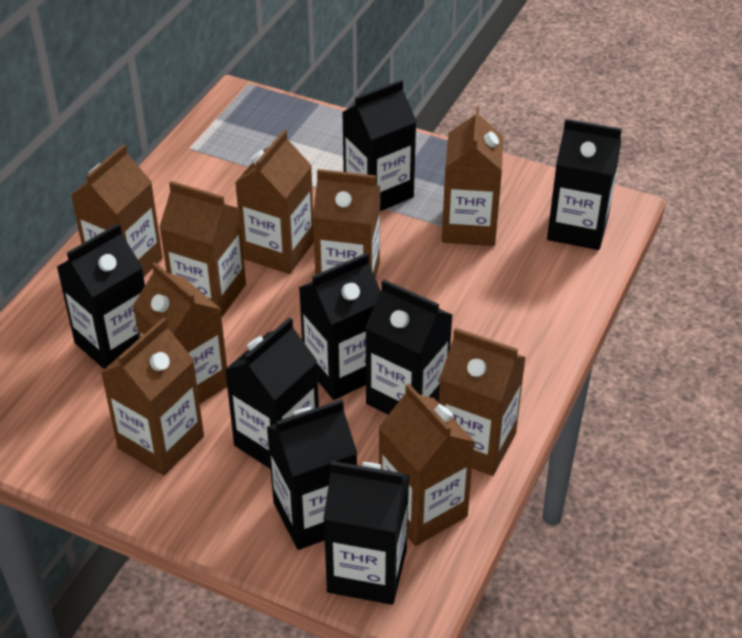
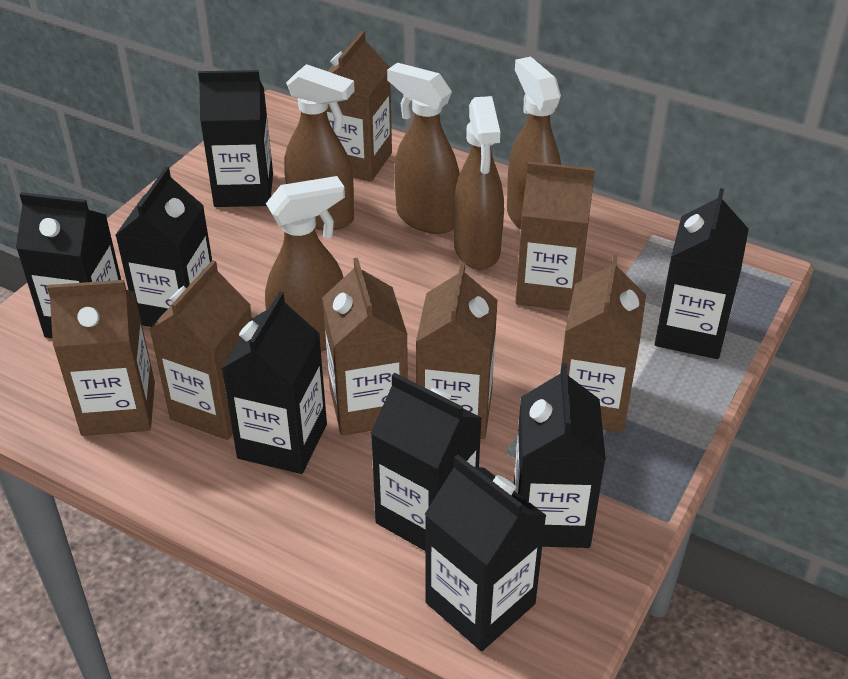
brown carton: [71,144,163,276] [101,318,204,476] [133,262,227,404] [159,181,246,317] [235,130,314,274] [313,169,380,279] [378,384,475,546] [439,328,526,476] [442,106,503,246] = 9 -> [47,280,155,436] [149,260,252,440] [322,258,408,436] [326,31,392,182] [416,262,498,439] [515,161,595,311] [560,255,646,432] = 7
brown spray bottle: none = 0 -> [265,176,345,352] [284,64,355,230] [387,63,460,234] [454,96,504,270] [507,56,561,230] = 5

